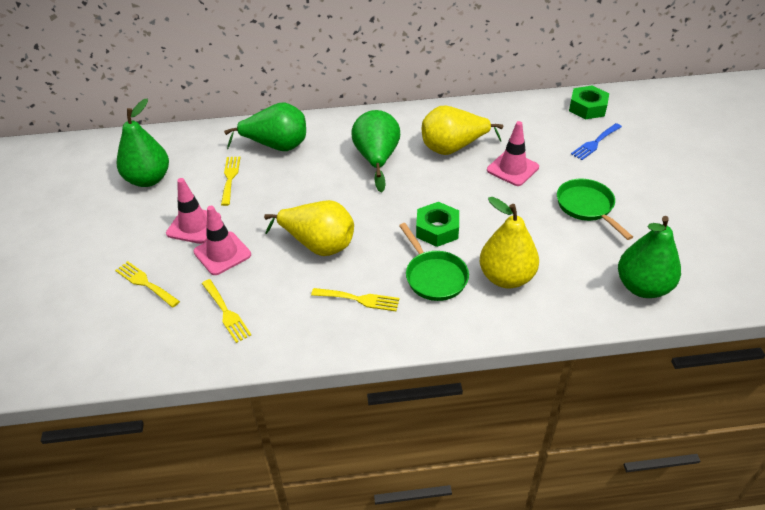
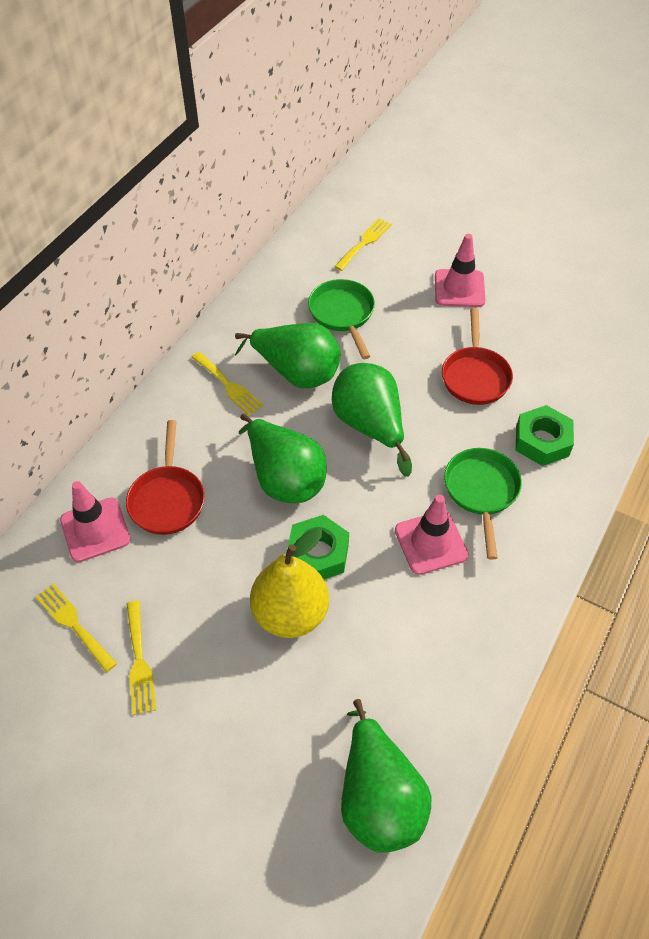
blue fork: [571,123,622,160] = 1 -> none = 0
red pan: none = 0 -> [126,420,205,535] [442,308,513,405] = 2
yellow pear: [264,200,354,256] [422,105,503,155] [480,197,539,288] = 3 -> [250,528,329,638] = 1

